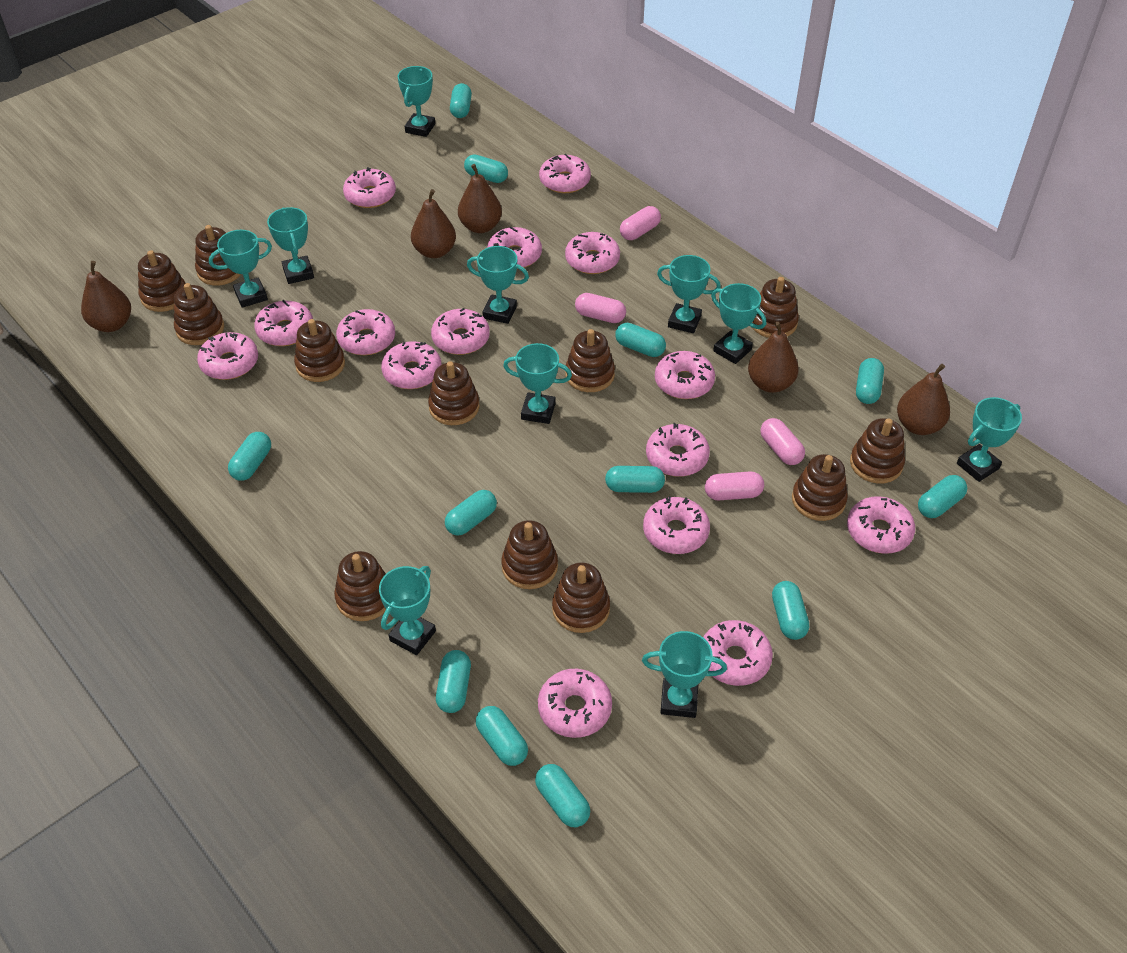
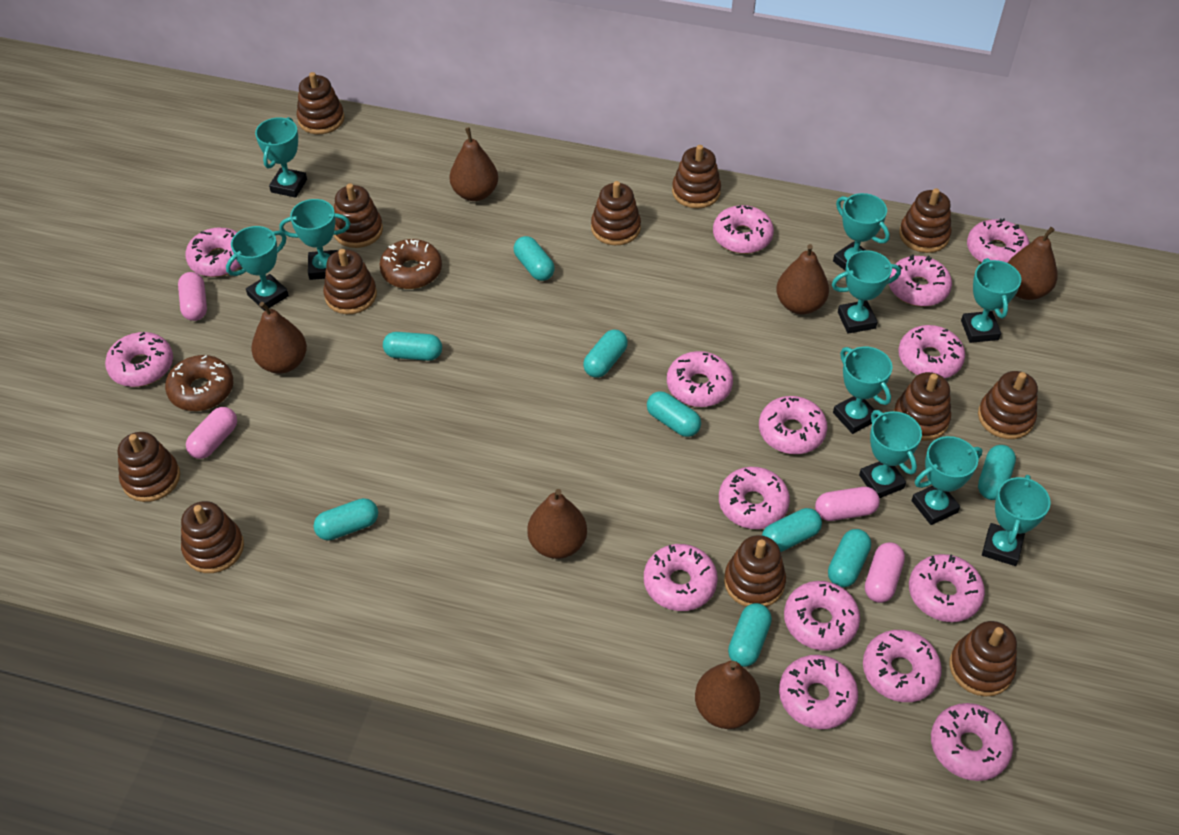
brown donut: none = 0 -> [165,355,233,411] [380,239,442,289] = 2
brown pear: [81,261,131,332] [411,189,456,258] [458,164,502,233] [748,322,799,393] [897,364,950,435] = 5 -> [251,302,307,373] [449,127,498,201] [527,489,587,559] [695,661,760,729] [776,244,829,314] [1008,227,1058,300] = 6
turquoise capsule: [228,432,271,481] [436,650,471,713] [445,490,497,536] [450,83,472,118] [464,154,508,183] [476,706,528,766] [535,764,590,827] [605,466,665,493] [615,323,666,357] [772,581,809,640] [856,358,884,404] [918,475,967,518] = 12 -> [314,498,378,540] [383,332,442,361] [514,236,555,281] [583,329,628,378] [647,391,701,437] [728,603,772,667] [762,508,822,552] [828,529,871,587] [978,445,1016,500] = 9

